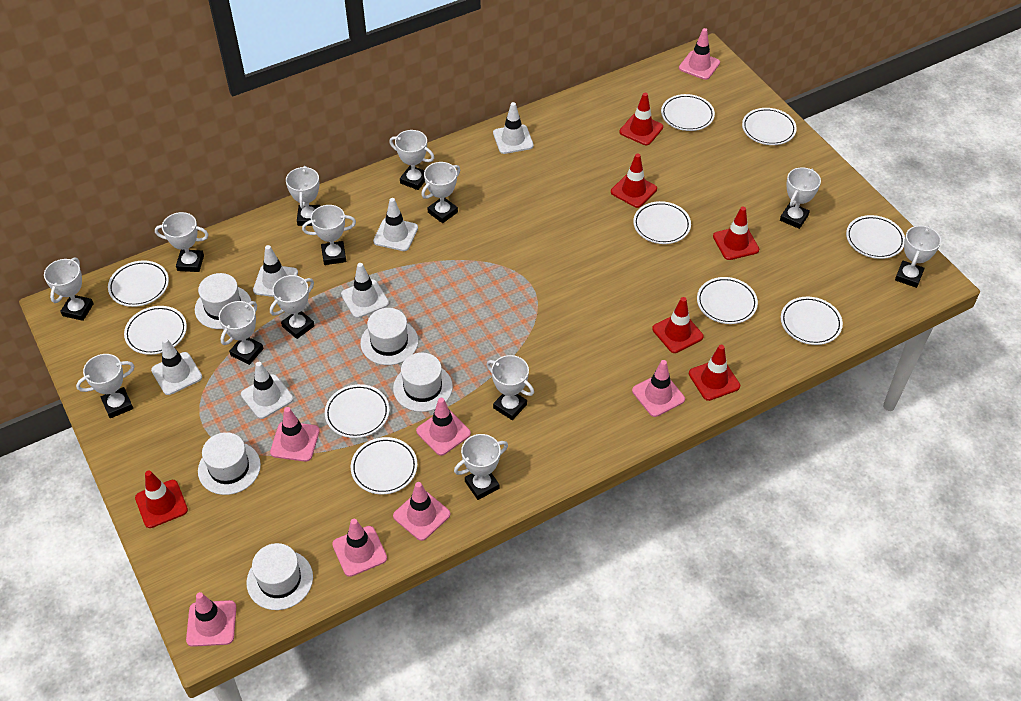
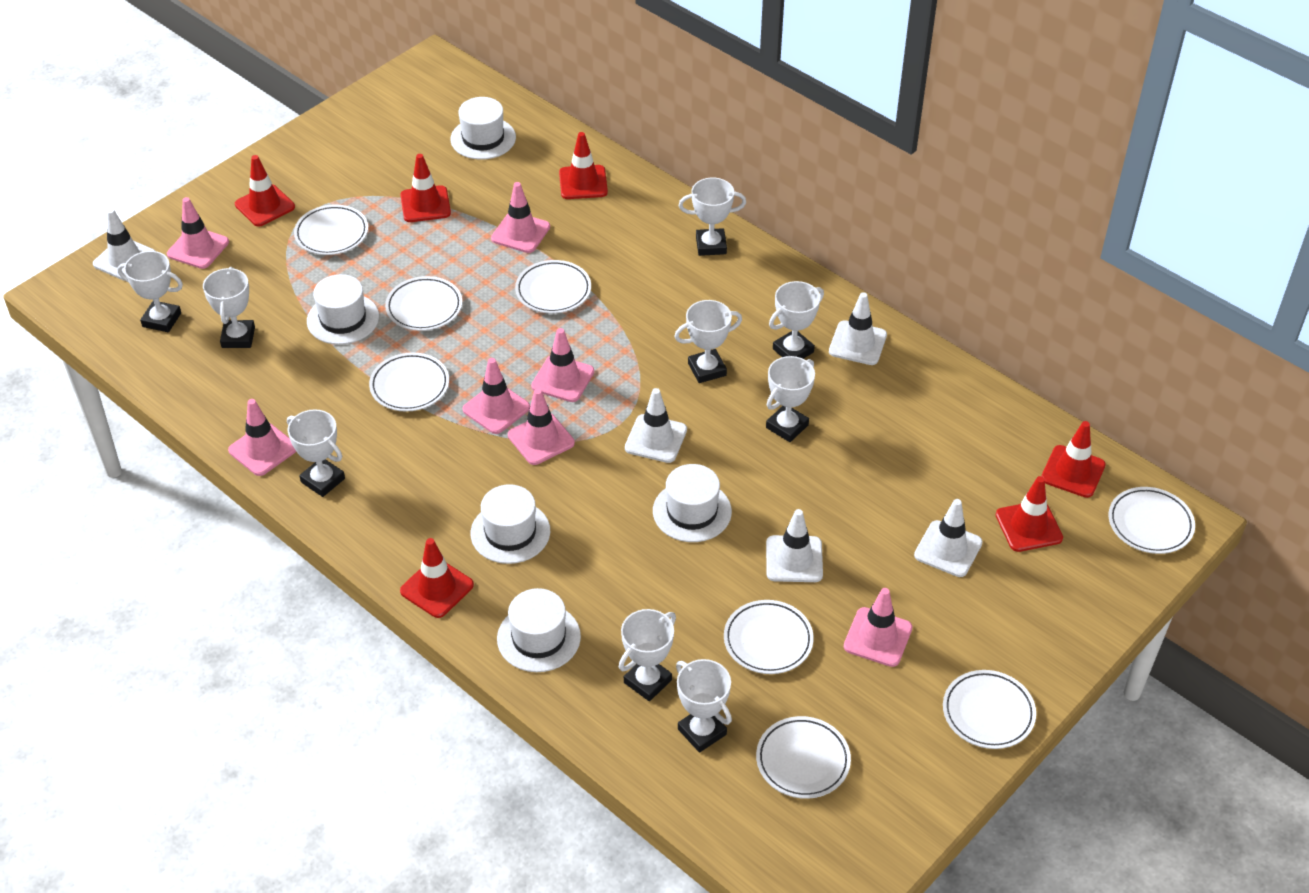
white plate: [108,260,169,307] [124,306,187,355] [325,384,390,438] [351,437,417,494] [633,201,691,244] [661,94,715,131] [697,277,758,324] [742,108,797,145] [781,297,843,345] [846,215,905,259] = 10 -> [294,205,368,255] [369,352,449,412] [385,276,462,331] [515,260,591,314] [724,600,814,674] [756,716,851,799] [943,670,1036,749] [1108,487,1195,554] = 8
white traffic cone: [151,338,202,395] [241,362,294,419] [253,245,298,297] [341,263,389,318] [373,198,418,251] [493,102,534,154] = 6 -> [93,209,155,281] [625,388,687,463] [766,509,823,582] [829,292,887,365] [914,499,983,577] = 5
white trophy: [44,258,94,321] [76,354,135,418] [155,212,209,272] [219,301,263,365] [270,275,315,339] [286,166,320,226] [302,205,356,265] [389,130,434,190] [421,162,460,223] [454,434,508,500] [487,355,534,420] [780,167,821,229] [895,226,941,288] = 13 -> [117,251,183,332] [203,267,255,348] [287,409,345,497] [619,609,676,701] [674,300,742,383] [676,659,732,753] [679,178,746,256] [766,356,815,442] [769,281,824,359] = 9

